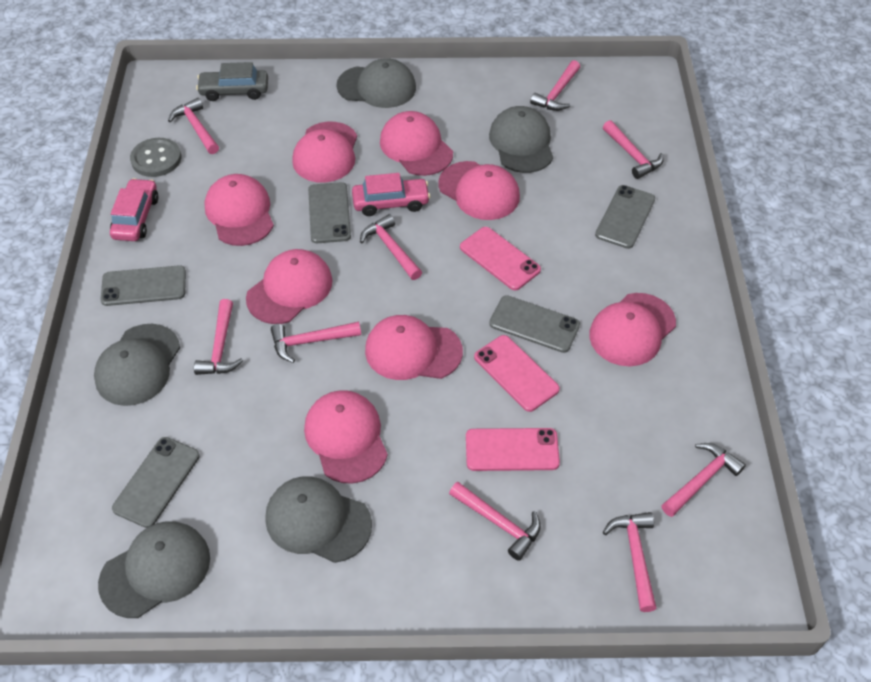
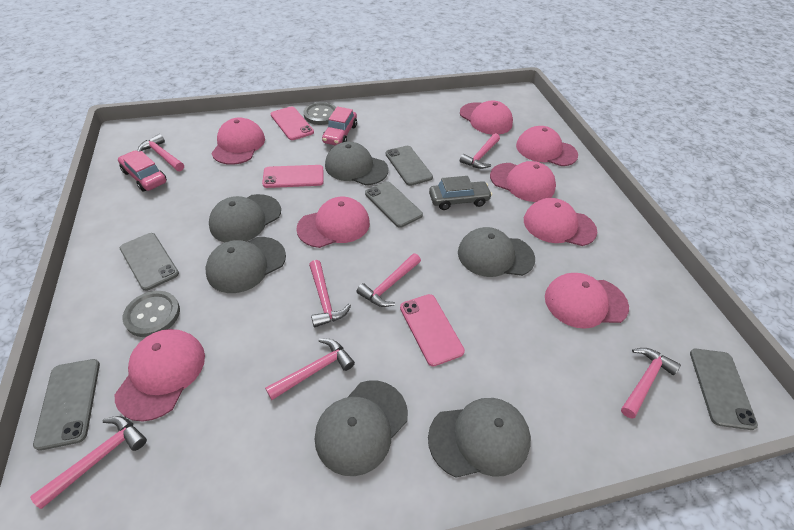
grey button: [130,138,181,177] = 1 -> [122,291,180,337] [303,102,336,125] = 2
grey cap: [94,324,180,406] [98,521,210,618] [265,476,372,563] [337,58,416,108] [489,106,553,173] = 5 -> [205,237,286,293] [209,194,281,242] [315,380,408,476] [325,142,389,185] [428,398,531,478] [458,227,535,277] = 6
pink hammer: [168,98,219,154] [194,299,243,375] [271,322,361,363] [360,214,422,280] [449,482,541,561] [530,60,580,111] [603,120,663,179] [603,512,657,612] [661,443,746,517] = 9 -> [30,416,147,509] [137,134,184,171] [265,339,355,400] [309,260,351,327] [356,253,421,307] [460,133,500,169] [621,348,681,419] = 7

